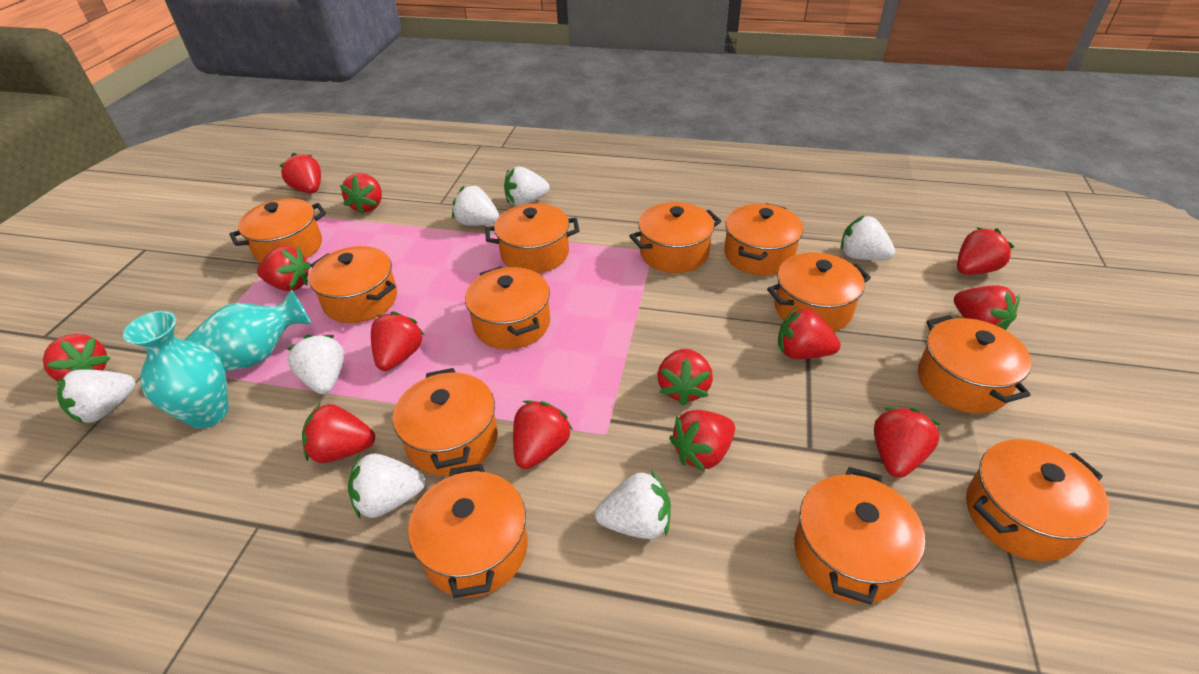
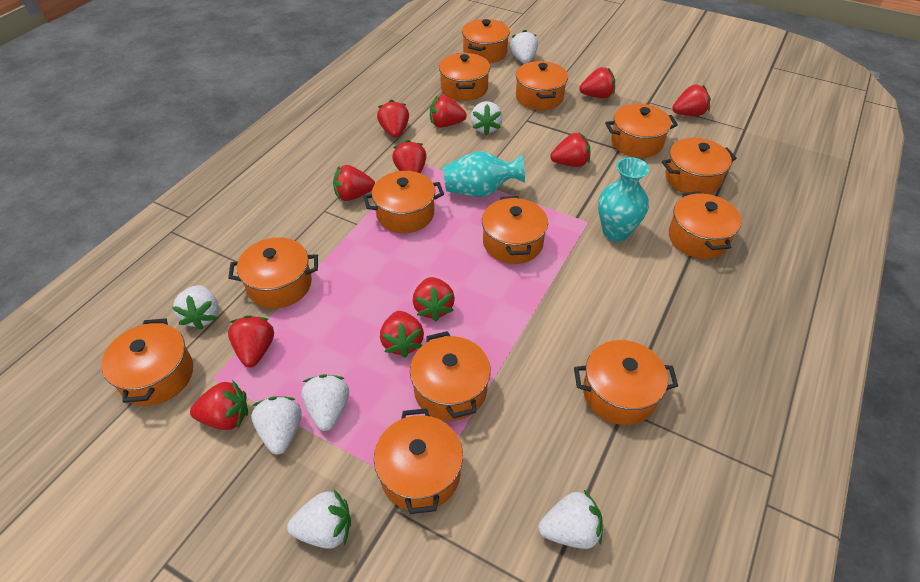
orange pot: [229,198,326,263] [309,246,397,323] [393,368,498,476] [408,464,528,598] [465,266,550,349] [485,203,579,273] [629,202,721,273] [724,203,803,275] [767,252,871,332] [794,467,925,605] [918,315,1031,413] [966,439,1109,561] = 12 -> [101,319,193,406] [228,237,318,309] [363,171,444,233] [374,408,463,514] [410,331,491,421] [439,53,490,101] [462,19,510,63] [482,196,548,264] [516,61,568,110] [574,340,678,425] [605,103,678,158] [662,138,737,194] [669,191,742,259] = 13
red strawberry: [43,334,110,382] [257,246,311,291] [279,153,321,193] [302,404,375,463] [340,173,382,215] [371,311,424,371] [513,400,573,469] [657,349,713,406] [669,410,735,472] [778,307,841,359] [874,407,941,478] [954,285,1020,330] [957,227,1014,275] = 13 -> [190,381,248,430] [228,315,274,367] [333,165,375,201] [377,100,409,138] [380,311,424,358] [392,140,427,173] [413,277,455,321] [430,95,467,128] [550,133,590,167] [579,67,615,98] [672,84,711,116] = 11

